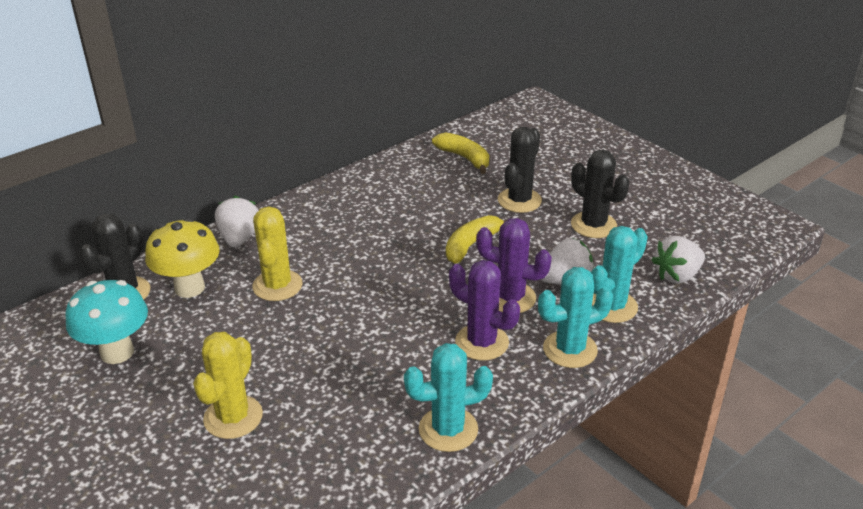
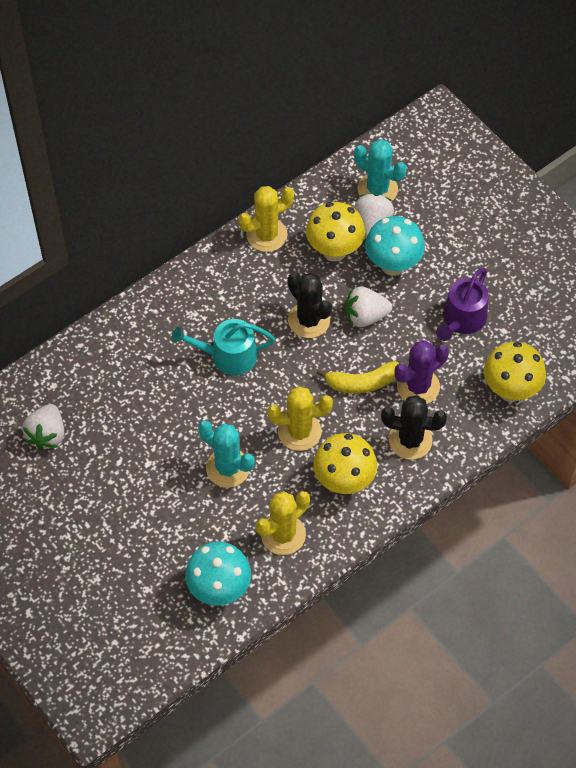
black cactus: [79,214,150,300] [498,127,542,213] [571,149,630,238] = 3 -> [288,273,332,338] [381,395,447,460] = 2
purple cactus: [449,260,520,361] [476,218,552,313] = 2 -> [395,341,449,404] = 1
purple watering can: none = 0 -> [436,268,489,341] = 1
turquoise cactus: [404,343,493,452] [538,267,613,368] [591,226,648,323] = 3 -> [198,420,254,488] [354,139,407,202] = 2
turquoise mushroom: [65,280,148,364] = 1 -> [185,542,251,606] [365,216,425,276] = 2
turquoise watering can: none = 0 -> [171,319,275,375] = 1
yellow banana: [432,132,489,174] [446,215,507,264] = 2 -> [316,361,399,393] = 1
yellow cactus: [193,332,263,439] [252,207,302,301] = 2 -> [239,186,294,252] [256,491,310,555] [268,386,333,451] = 3
yellow mushroom: [145,218,220,298] = 1 -> [306,202,365,261] [313,433,377,494] [484,342,546,402] = 3

